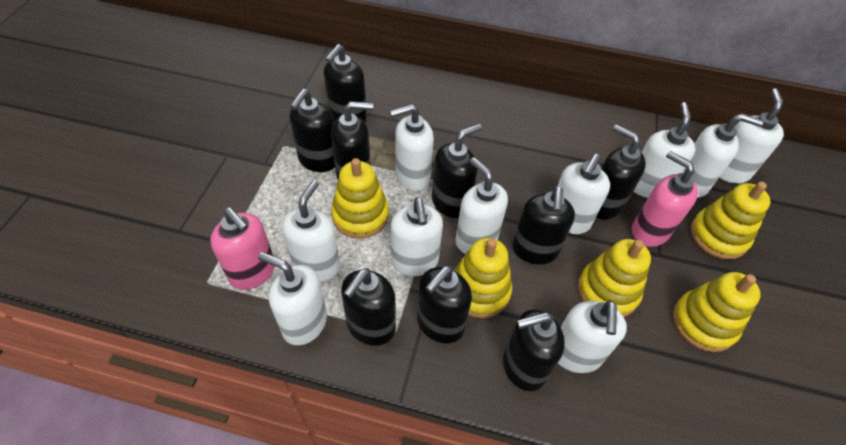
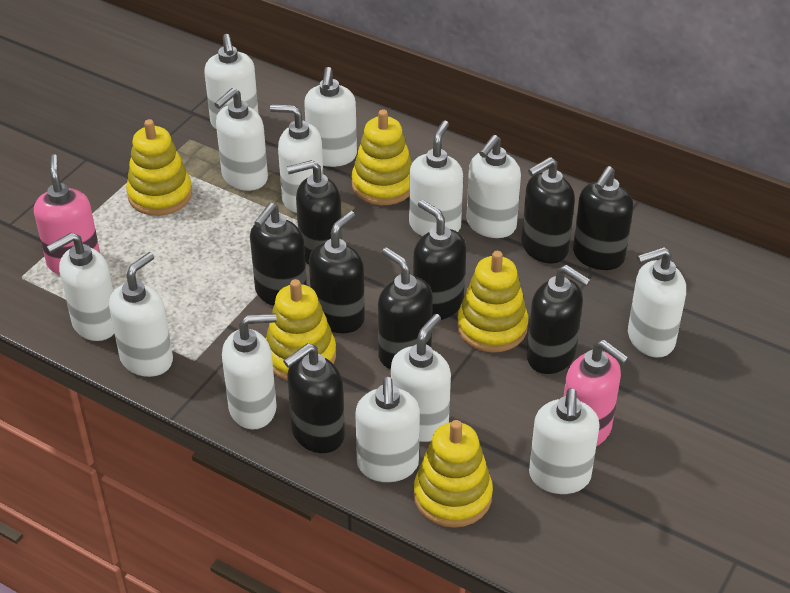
white soap dispenser: [258,252,327,345] [282,180,340,281] [390,104,434,191] [391,197,443,276] [456,157,508,254] [558,154,610,234] [558,300,627,373] [633,102,695,198] [683,113,764,198] [719,89,784,183] = 10 -> [46,233,114,341] [109,252,173,377] [204,34,259,130] [214,88,268,191] [222,313,277,429] [270,104,323,213] [304,67,357,167] [355,376,420,482] [391,314,451,442] [409,121,463,236] [466,135,521,238] [529,388,600,494] [628,247,686,358] = 13

